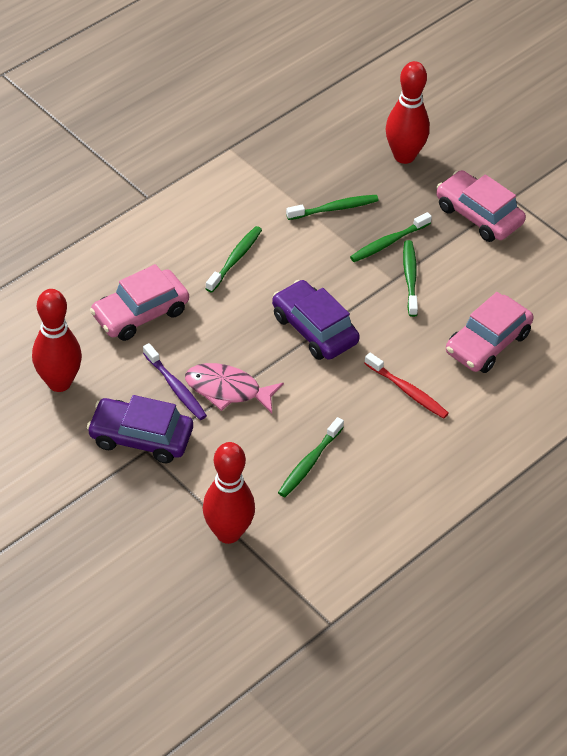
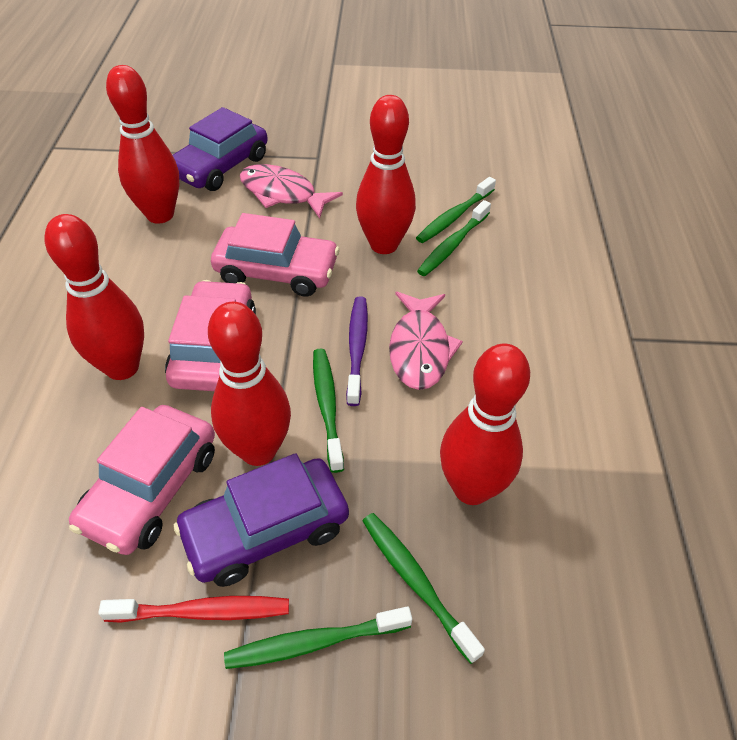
pink fish: [185,363,284,413] = 1 -> [240,164,343,219] [389,292,463,390] = 2
red bowling pin: [32,289,82,392] [203,442,255,544] [386,61,430,164] = 3 -> [44,214,144,380] [106,65,179,224] [208,301,291,466] [356,95,416,254] [440,343,530,505] = 5

